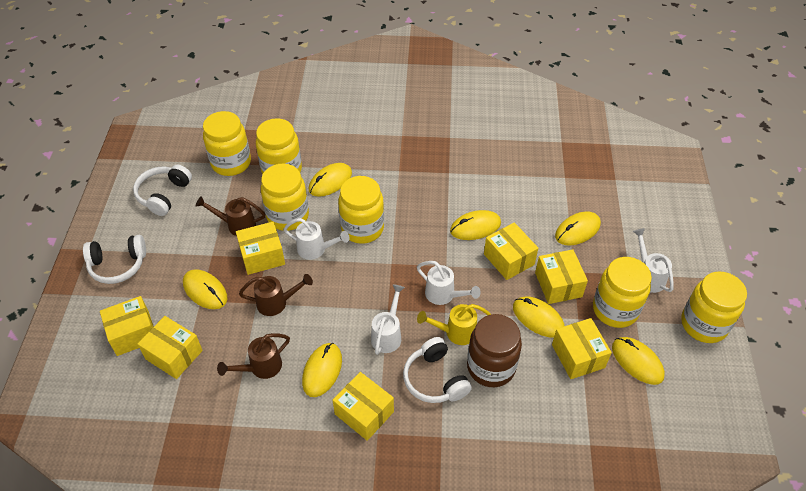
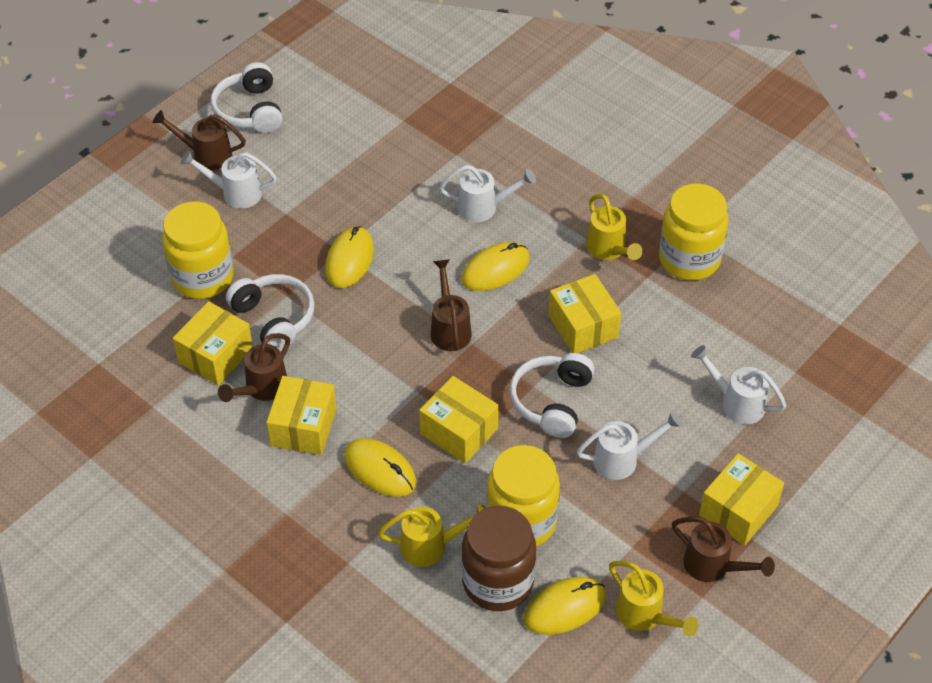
brown watering can: [196,196,265,236] [217,333,290,379] [239,274,313,316] = 3 -> [152,110,246,170] [218,333,290,402] [431,259,472,351] [672,517,775,582] = 4
yellow box: [100,296,154,356] [138,316,203,379] [236,222,285,275] [333,372,394,441] [484,222,538,280] [535,249,588,304] [552,318,612,379] = 7 -> [173,301,253,385] [266,376,337,455] [419,376,499,463] [548,274,622,353] [699,453,784,545] = 5
yellow jar: [203,111,251,176] [256,118,302,174] [261,164,309,231] [338,176,384,244] [593,257,652,328] [681,271,747,343] = 6 -> [162,201,234,299] [487,445,560,547] [659,183,728,281] = 3
yellow mouse: [183,269,227,309] [302,343,342,397] [309,163,352,197] [450,210,501,240] [513,296,564,338] [555,211,601,245] [612,337,665,385] = 7 -> [325,226,374,288] [344,438,416,497] [461,242,530,291] [523,577,606,635] = 4
yellow watering can: [417,304,491,345] = 1 -> [378,504,486,567] [586,194,643,260] [609,561,699,636] = 3

